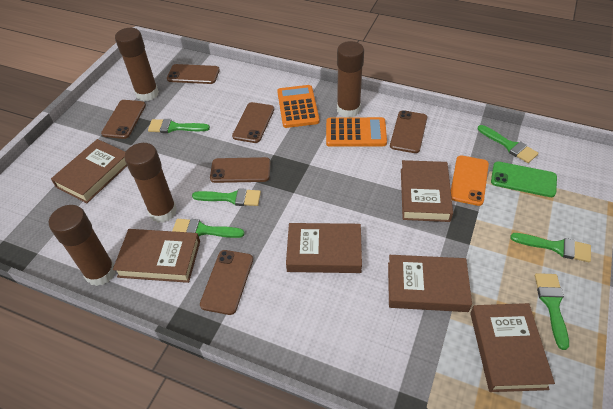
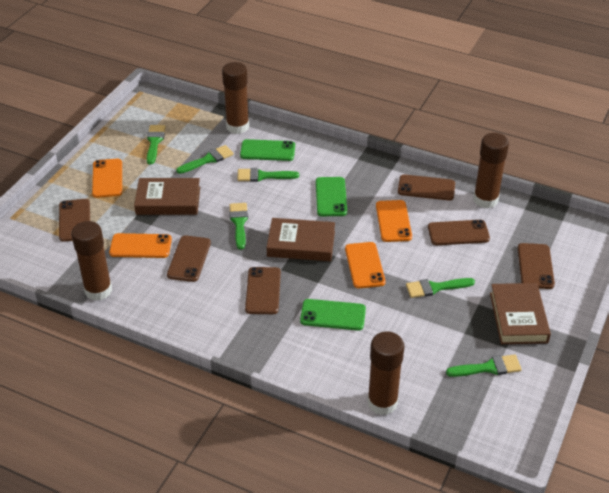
brown book: [51,139,127,203] [113,229,200,283] [286,223,362,273] [388,255,472,312] [401,160,453,222] [470,303,555,392] = 6 -> [134,178,200,215] [267,218,335,261] [490,283,551,344] = 3
green phone: [491,161,557,197] = 1 -> [240,139,295,161] [300,299,366,330] [316,177,347,216] = 3
orange calculator: [277,85,320,128] [326,117,387,147] = 2 -> none = 0
orange phone: [451,155,489,206] = 1 -> [92,159,122,198] [109,233,172,258] [345,242,386,289] [376,200,412,242] = 4

